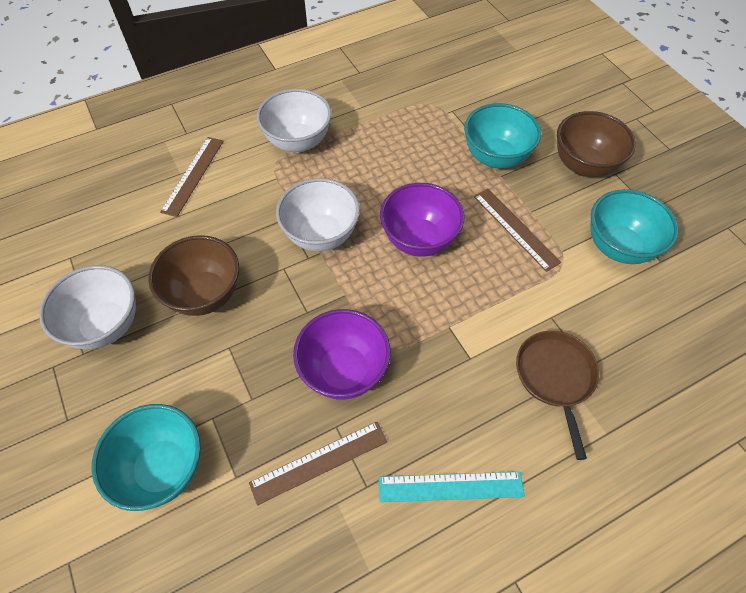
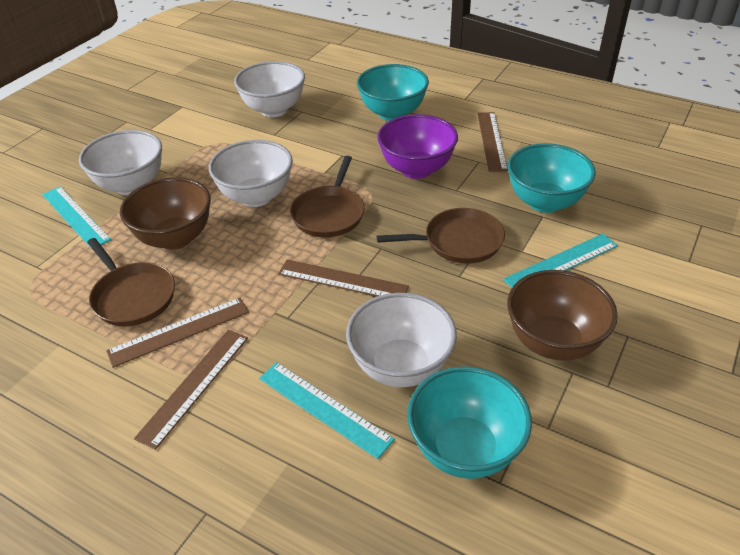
brown pan: [516,331,599,460] = 1 -> [87,238,175,327] [290,156,365,238] [377,208,505,264] = 3
brown ruler: [160,137,224,217] [249,422,387,505] [474,188,561,272] = 3 -> [106,298,249,368] [134,330,248,450] [278,259,409,296] [477,112,508,172] = 4
purple bowl: [293,309,391,400] [380,183,465,257] = 2 -> [377,114,458,179] = 1
turquoise ruler: [379,472,525,502] = 1 -> [42,186,111,249] [259,362,395,459] [503,234,618,288] = 3
white bowl: [39,265,136,349] [257,89,332,152] [276,178,360,252] = 3 -> [79,130,162,195] [209,140,293,207] [234,61,305,117] [346,293,457,387] = 4

